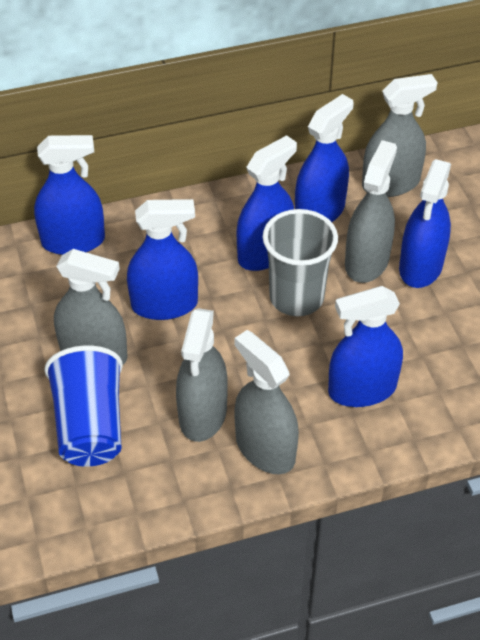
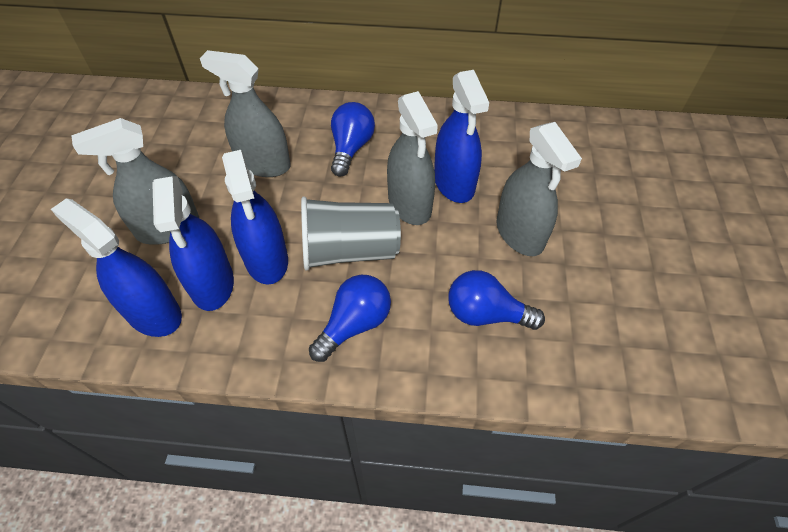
blue cup: [44,345,123,467] = 1 -> none = 0
blue light bulb: none = 0 -> [309,275,391,362] [331,102,375,177] [448,270,545,330] = 3
blue spray bottle: [34,135,105,255] [127,199,198,320] [237,135,297,271] [295,94,354,222] [328,286,403,407] [399,159,451,288] = 6 -> [51,198,182,337] [152,176,234,311] [222,150,288,284] [434,70,489,203] = 4
grey spray bottle: [54,249,128,365] [176,308,228,442] [234,330,299,474] [345,140,397,283] [362,74,438,197] = 5 -> [71,118,199,245] [200,50,291,177] [387,91,438,225] [497,122,582,256] = 4

